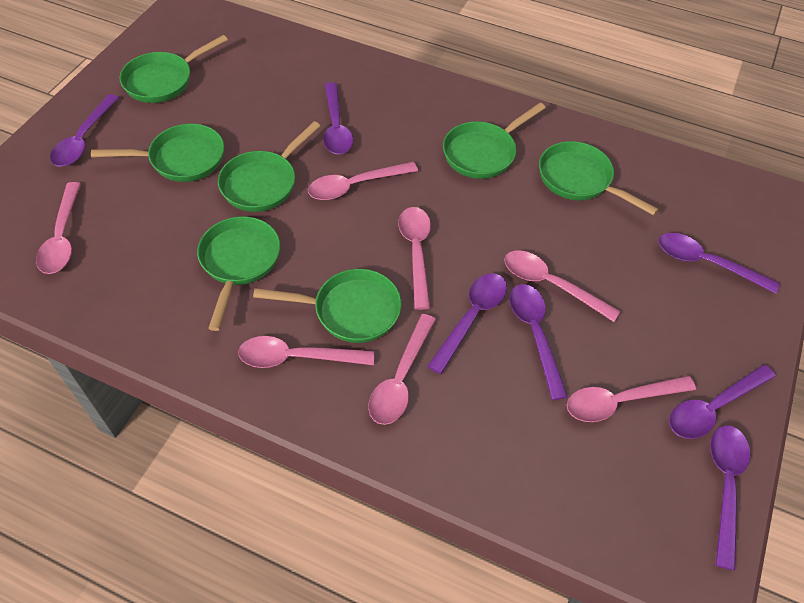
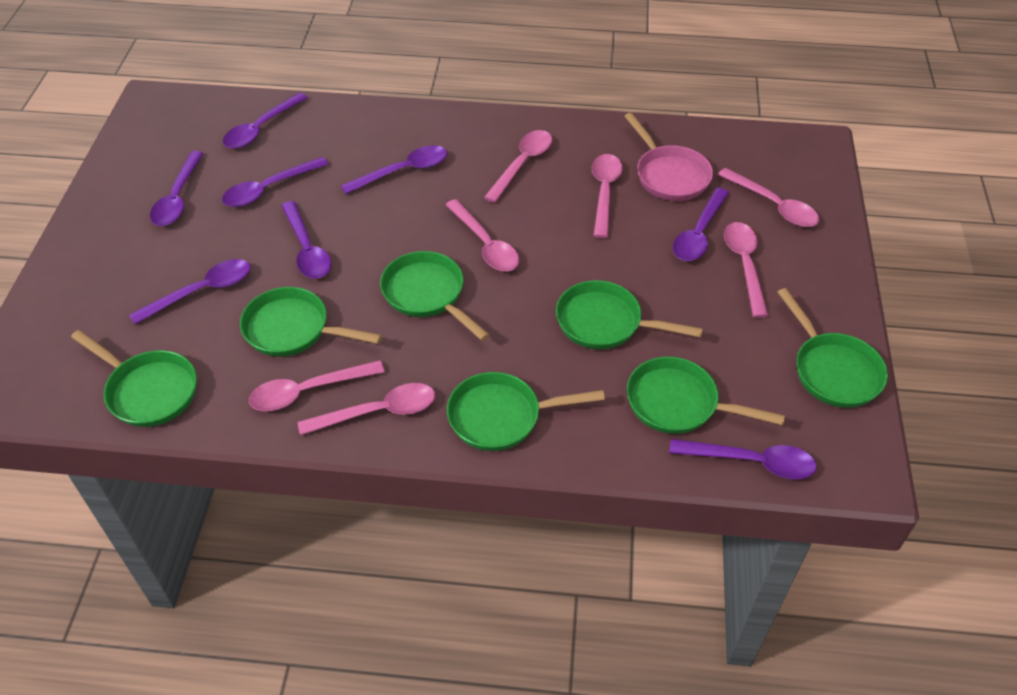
pink pan: none = 0 -> [624,113,713,201] = 1
purple spoon: [50,94,119,167] [323,82,353,154] [427,273,507,374] [509,284,568,400] [659,233,780,294] [669,364,776,439] [710,425,750,570] = 7 -> [129,259,250,324] [150,151,204,226] [222,157,328,207] [223,93,308,149] [281,201,331,279] [341,145,447,194] [669,439,817,479] [673,188,729,261] = 8

